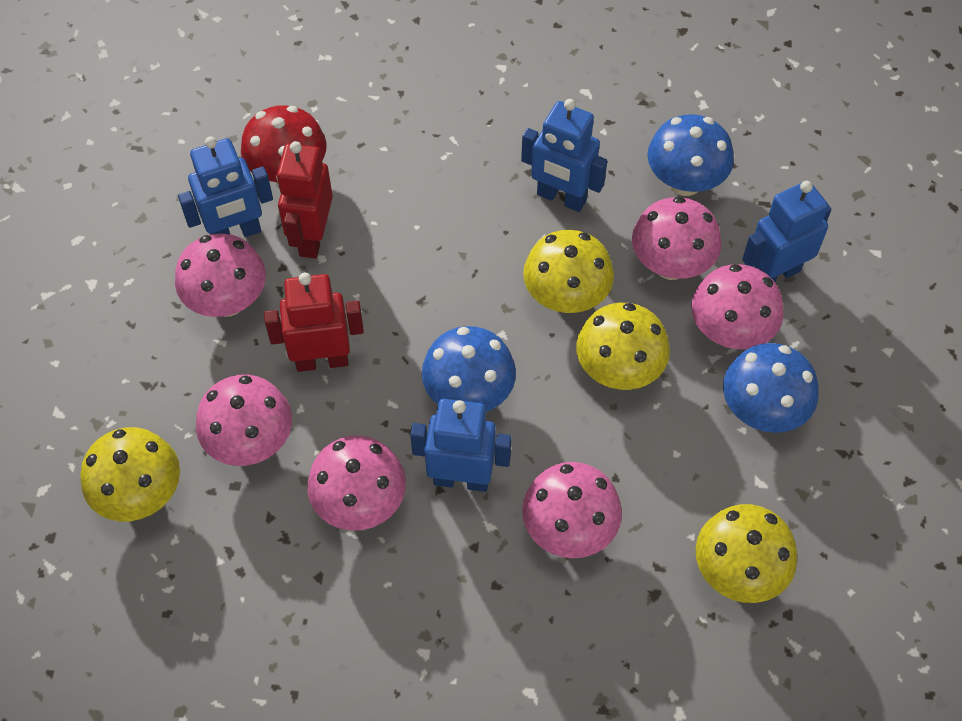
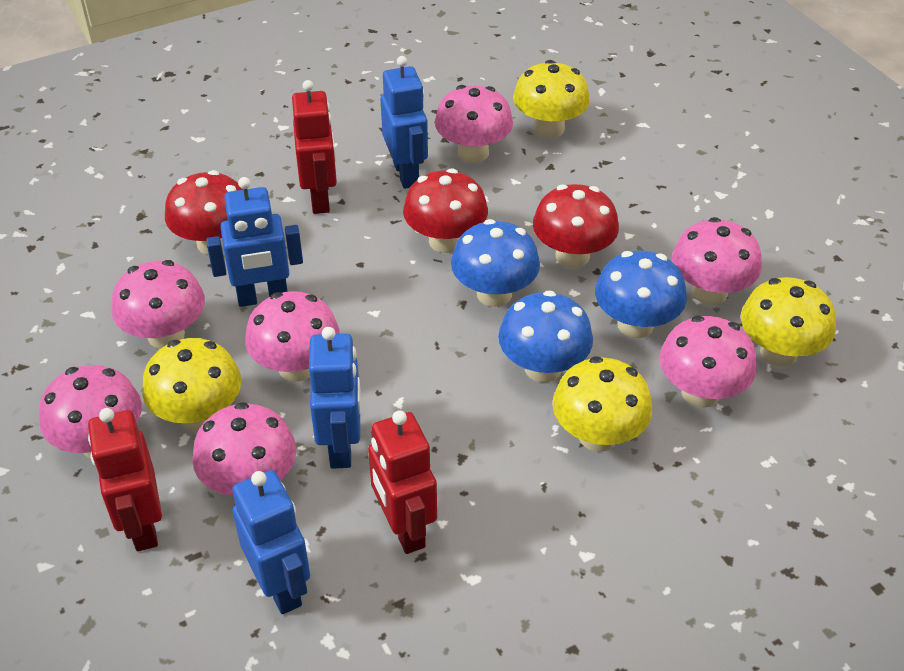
pink mushroom: [175,233,266,317] [196,375,292,466] [307,436,406,530] [522,462,622,558] [632,196,721,280] [691,264,784,349] = 6 -> [39,365,142,458] [112,260,205,349] [192,402,296,496] [245,291,340,382] [435,85,513,163] [659,315,757,408] [672,217,762,305] = 7
red mushroom: [241,105,327,185] = 1 -> [165,170,243,255] [403,169,488,253] [533,184,619,268] = 3
red robot: [264,273,364,372] [277,141,333,258] = 2 -> [88,408,162,551] [292,80,337,214] [368,410,437,554] = 3

